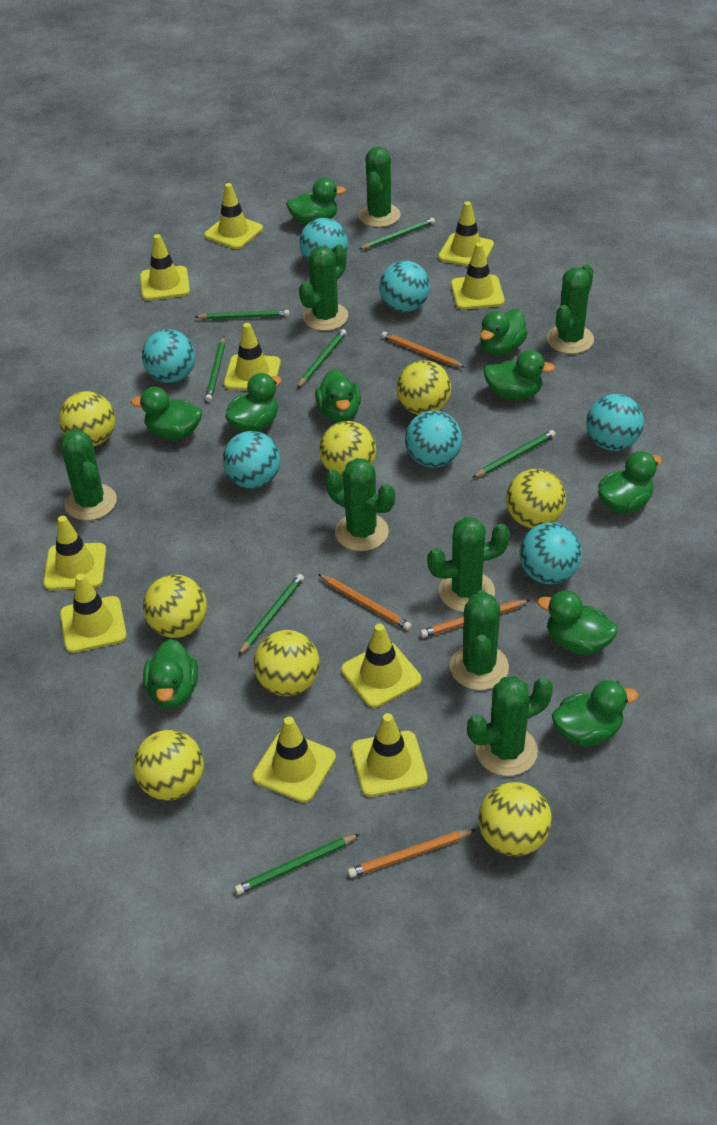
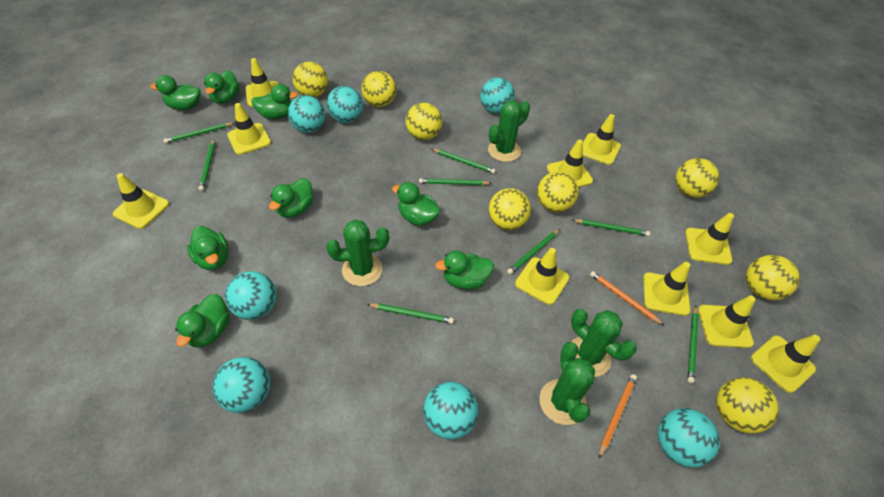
green cactus: [61,429,117,521] [299,245,348,331] [326,458,395,551] [358,147,400,227] [427,517,510,612] [450,590,509,690] [467,676,553,776] [547,264,594,354] = 8 -> [326,220,389,286] [488,100,530,162] [539,342,595,425] [571,309,637,377] = 4
green duck: [131,387,202,439] [143,639,198,709] [225,373,282,432] [286,178,346,225] [315,369,361,423] [480,309,528,356] [483,350,555,400] [537,590,618,655] [552,680,638,746] [598,451,662,514] = 10 -> [150,75,201,110] [175,294,230,348] [187,226,229,270] [204,70,240,104] [251,84,298,119] [269,178,314,218] [392,182,440,226] [435,250,494,289] = 8
green pencil: [195,310,289,319] [205,337,225,402] [235,834,360,895] [238,574,304,655] [297,329,347,388] [359,218,435,250] [472,430,555,478] = 7 -> [163,123,234,143] [198,139,215,191] [367,303,454,324] [419,178,492,185] [432,149,496,174] [507,229,560,274] [572,219,650,236] [688,306,699,383] = 8
orange pencil: [318,574,412,630] [348,830,475,878] [381,331,465,368] [420,600,530,638] = 4 -> [590,271,664,325] [599,374,637,458] = 2

